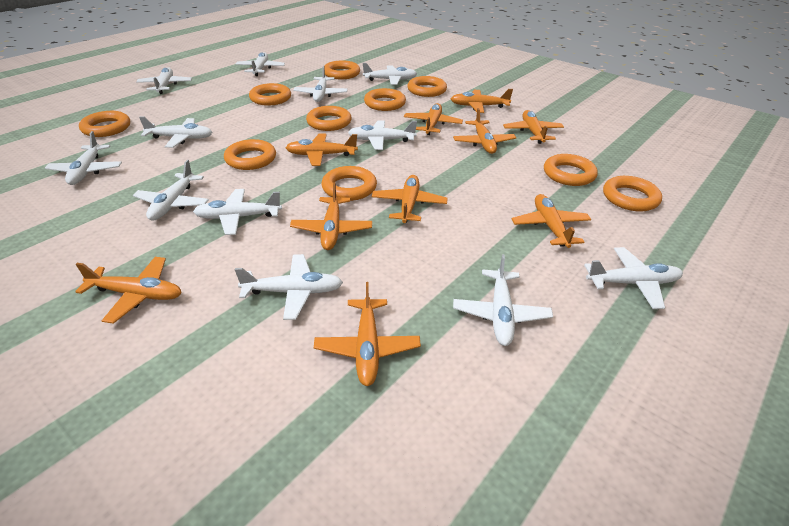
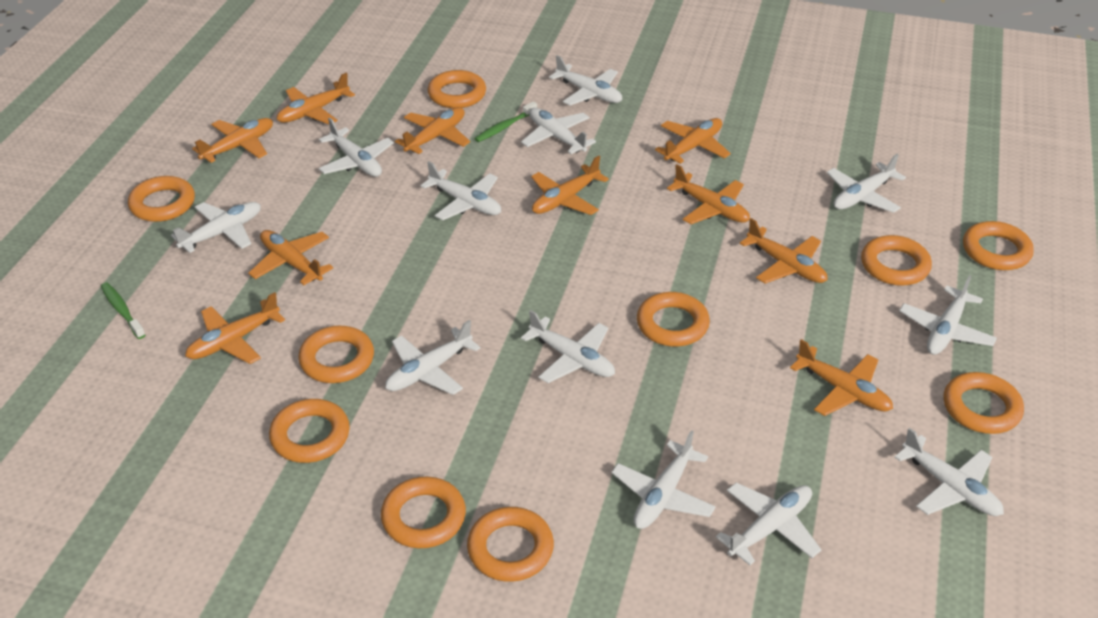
green toothbrush: none = 0 -> [101,282,146,339] [474,101,537,142] = 2

